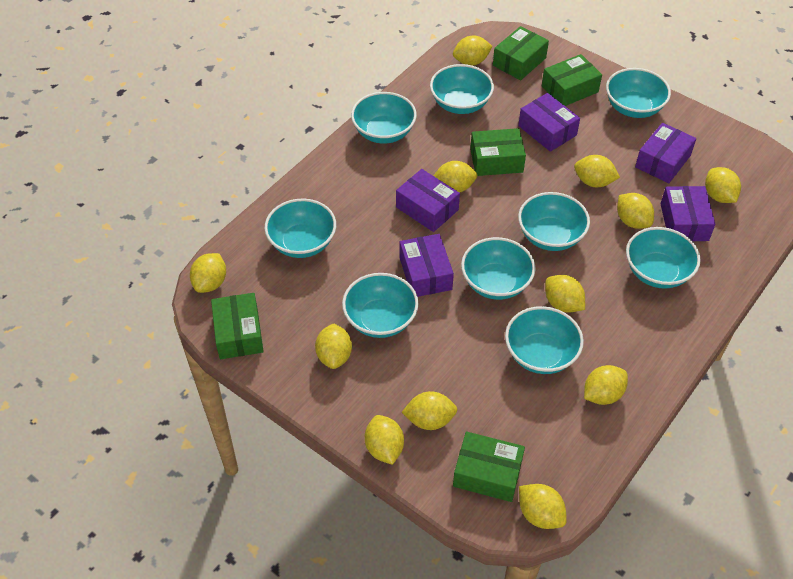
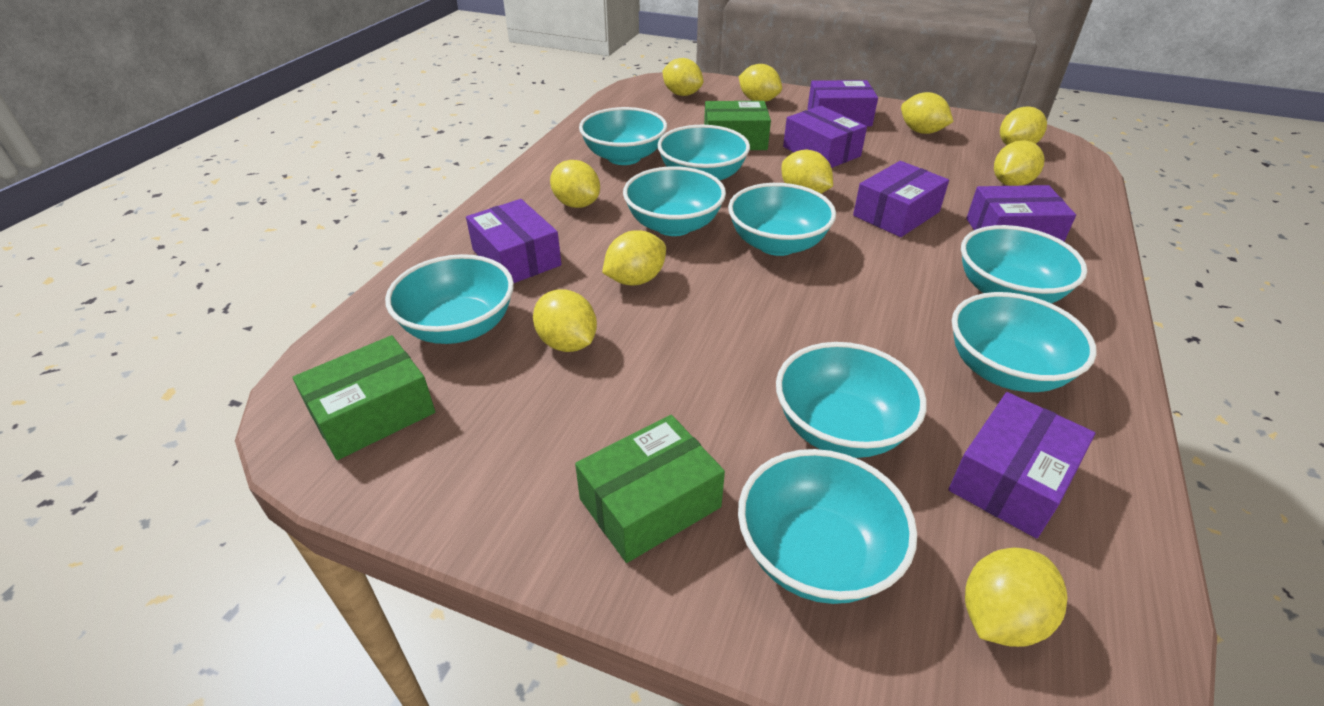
green box: [211,293,264,359] [453,432,525,502] [470,128,526,176] [493,26,549,80] [542,54,602,106] = 5 -> [292,335,435,460] [575,415,725,563] [704,101,771,150] = 3
purple box: [396,169,460,232] [400,234,454,297] [518,93,580,152] [635,123,696,183] [660,186,716,241] = 5 -> [466,199,562,283] [783,106,867,168] [807,80,878,127] [853,161,949,237] [949,392,1095,539] [966,185,1076,241] = 6
yellow lemon: [190,253,226,293] [315,324,352,369] [365,415,404,465] [402,391,457,430] [433,161,477,193] [453,36,492,65] [519,484,567,529] [545,275,585,313] [574,155,620,187] [584,365,628,405] [617,193,654,229] [705,167,741,203] = 12 -> [533,289,597,352] [550,160,600,208] [602,230,666,286] [662,58,703,96] [739,64,782,102] [782,150,833,194] [901,92,954,134] [965,547,1067,647] [994,140,1045,186] [1000,106,1047,145] = 10

